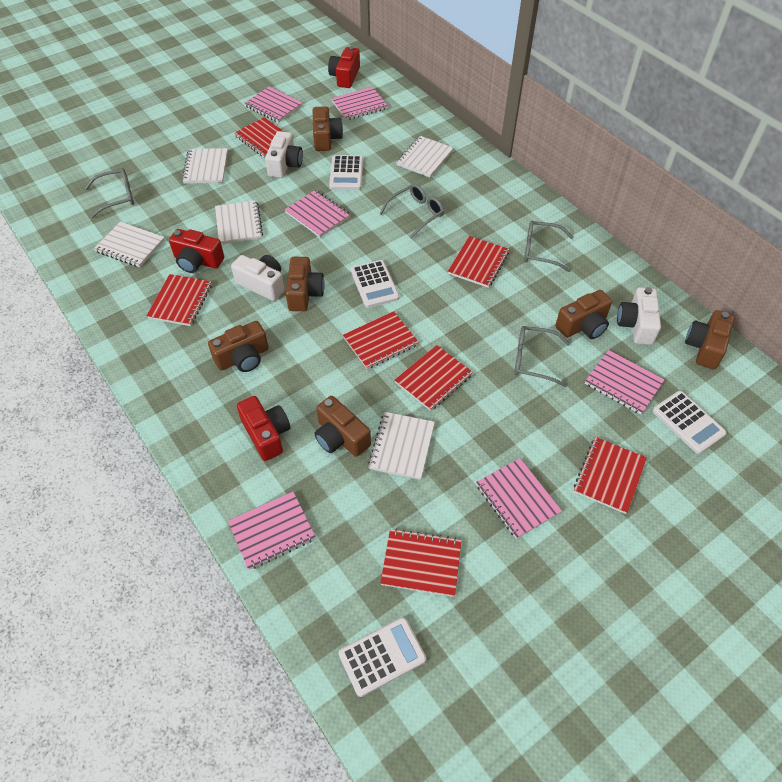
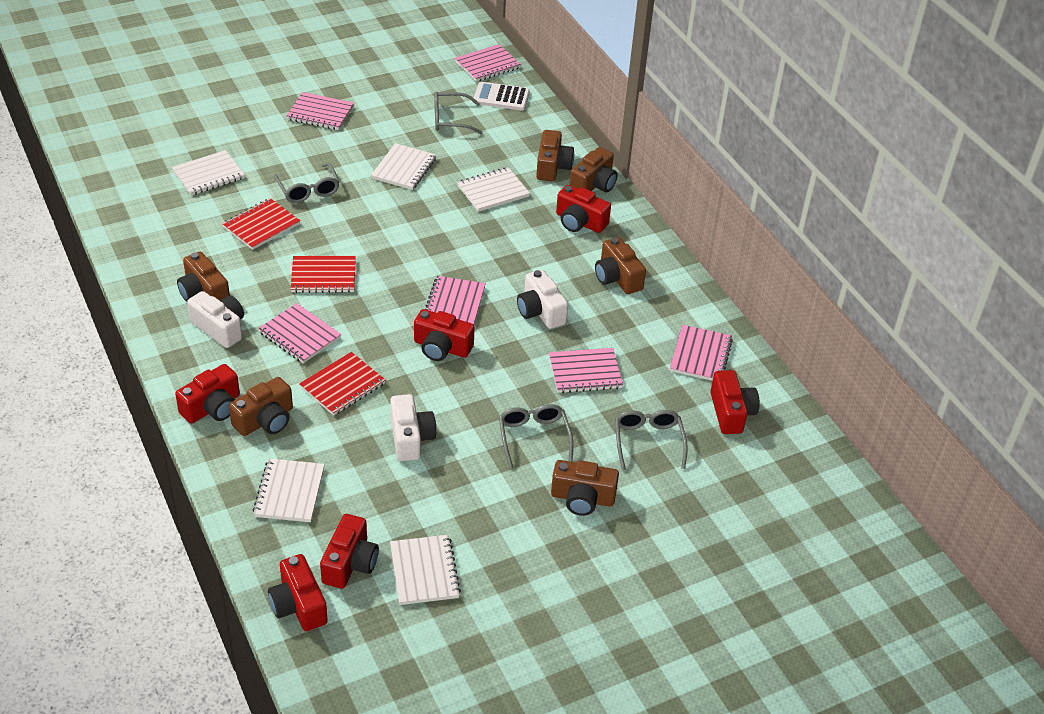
red camera: [169,229,224,273] [237,396,291,461] [328,46,360,88] = 3 -> [175,364,240,424] [268,554,328,631] [320,514,379,589] [414,309,475,361] [556,185,611,233] [710,370,760,434] = 6
red notebook: [146,274,212,326] [234,117,294,157] [343,311,419,369] [380,528,462,597] [395,345,473,411] [448,236,509,288] [574,437,647,514] = 7 -> [222,198,300,250] [290,256,356,293] [299,352,386,416] = 3
white calculator: [329,155,363,190] [339,617,426,697] [350,260,399,308] [652,391,727,454] = 4 -> [473,82,530,111] = 1

